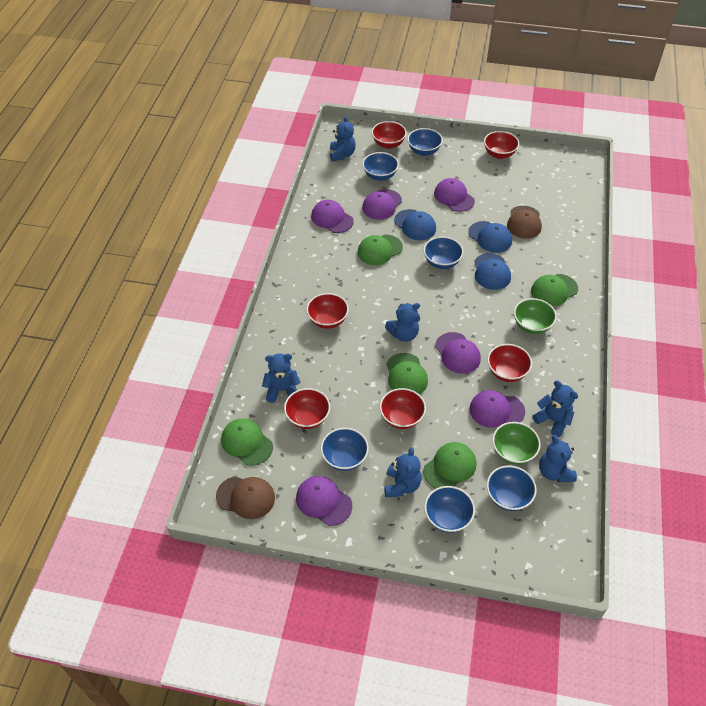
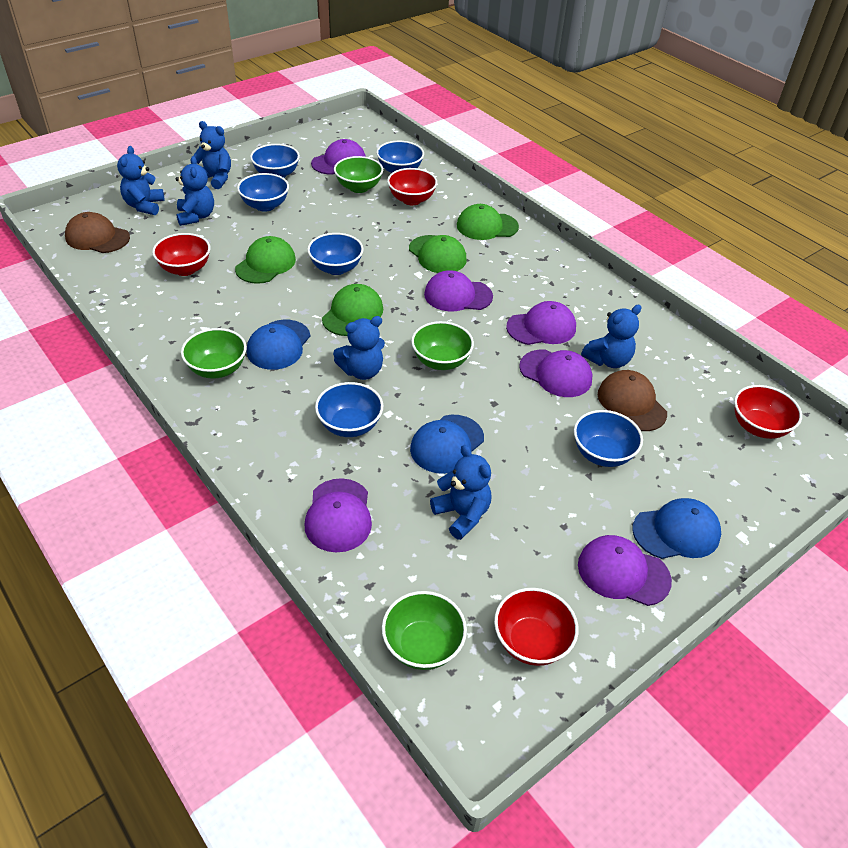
green bowl: [492,422,541,465] [514,298,557,334] = 2 -> [181,328,247,379] [334,156,383,193] [382,591,467,670] [411,321,474,370] = 4
green cap: [221,418,273,466] [358,235,403,265] [386,353,428,394] [423,442,476,489] [531,274,578,307] = 5 -> [235,236,296,284] [322,284,383,336] [409,235,467,273] [457,204,519,240] = 4
red bowl: [284,388,330,429] [306,293,349,329] [372,121,407,149] [380,388,426,429] [484,131,519,159] [487,344,532,382] = 6 -> [152,233,210,276] [387,168,437,205] [494,588,579,666] [734,385,802,439] = 4

